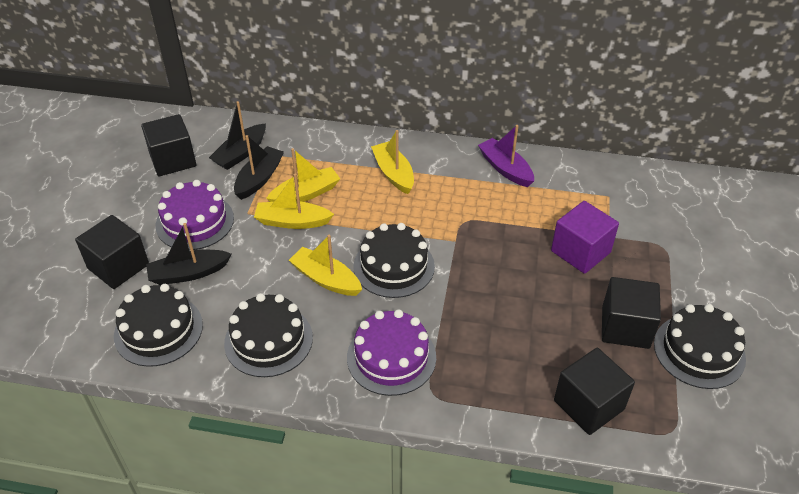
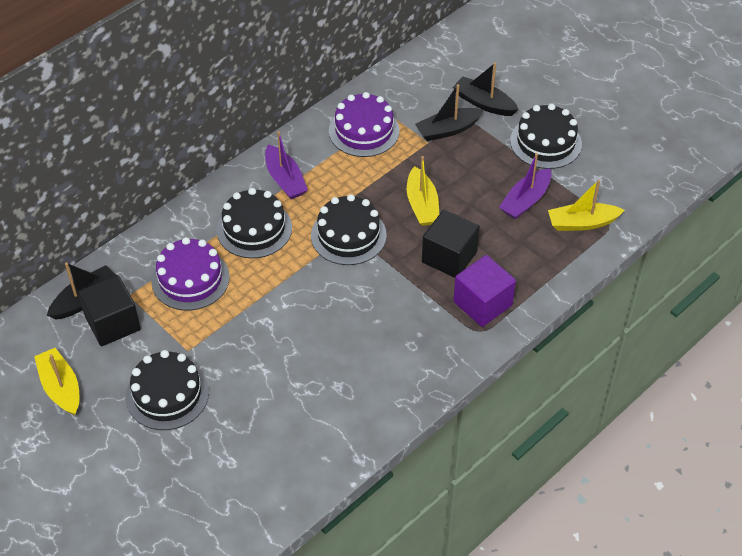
black cube: [75,215,149,289] [141,114,196,176] [554,348,635,435] [602,277,661,349] = 4 -> [78,275,141,346] [422,210,480,278] = 2
purple boat: [478,125,534,187] = 1 -> [265,131,308,199] [499,153,551,219] = 2
yellow boat: [254,174,334,229] [266,148,340,202] [289,235,362,296] [371,130,414,194] = 4 -> [34,348,79,415] [407,156,439,226] [548,180,625,231] = 3

